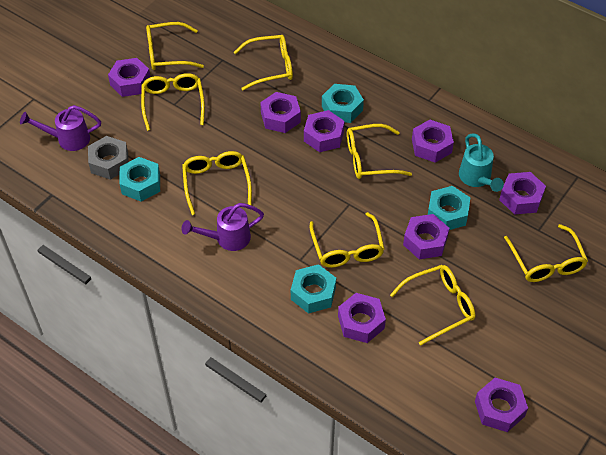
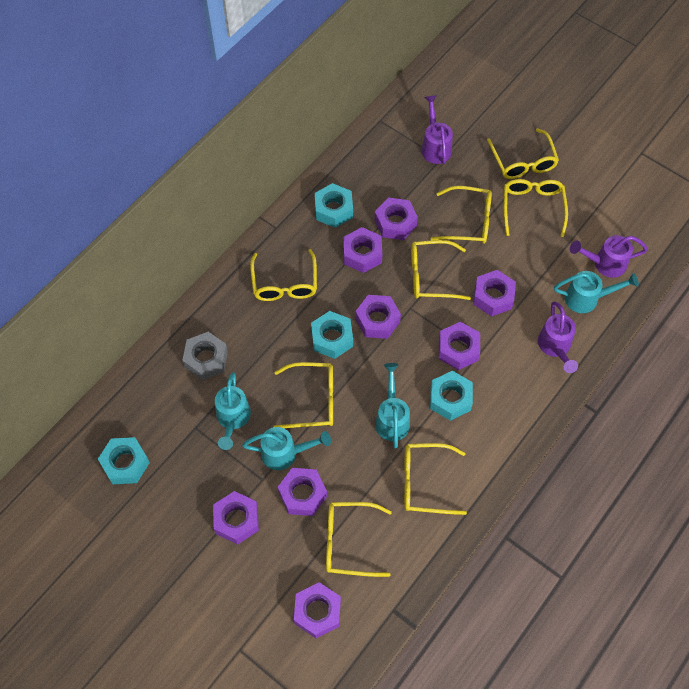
purple watering can: [20,105,101,151] [182,203,264,251] = 2 -> [422,95,453,164] [538,301,578,373] [570,235,648,278] = 3
turquoise watering can: [459,133,504,192] = 1 -> [215,372,251,450] [242,427,331,470] [375,363,410,449] [554,271,639,313] = 4

